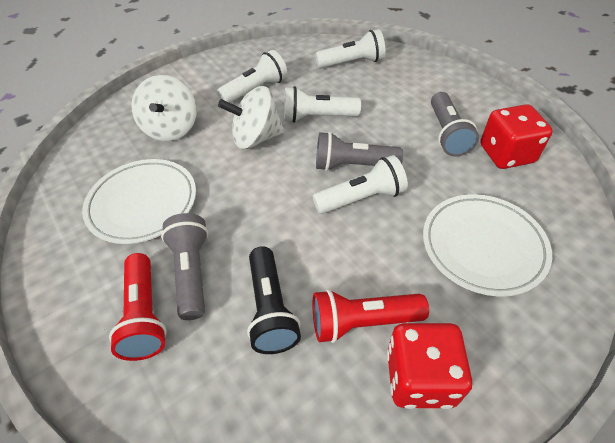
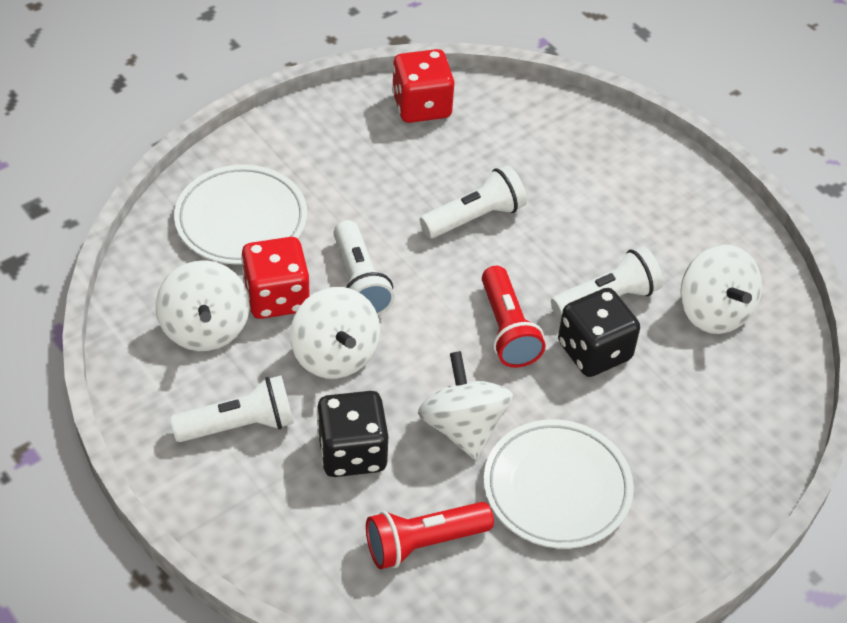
black dice: none = 0 -> [317,391,388,477] [558,288,640,377] = 2
black flashlight: [247,246,301,354] = 1 -> none = 0
grey flashlight: [161,213,209,320] [316,132,403,171] [431,92,479,157] = 3 -> none = 0
white spinning top: [131,75,196,141] [218,86,284,149] = 2 -> [156,260,249,351] [290,287,380,379] [418,351,513,460] [680,245,762,334] = 4

